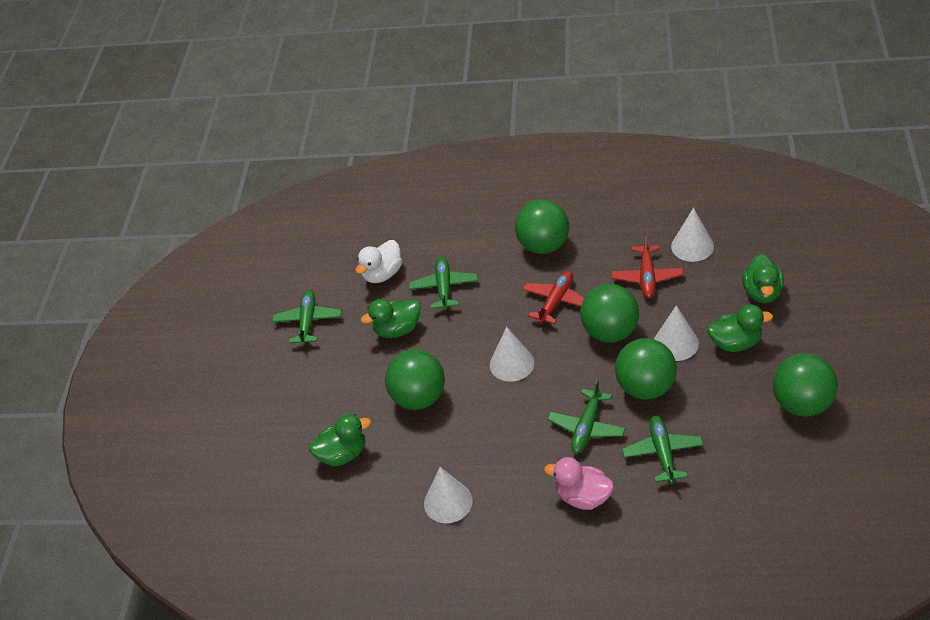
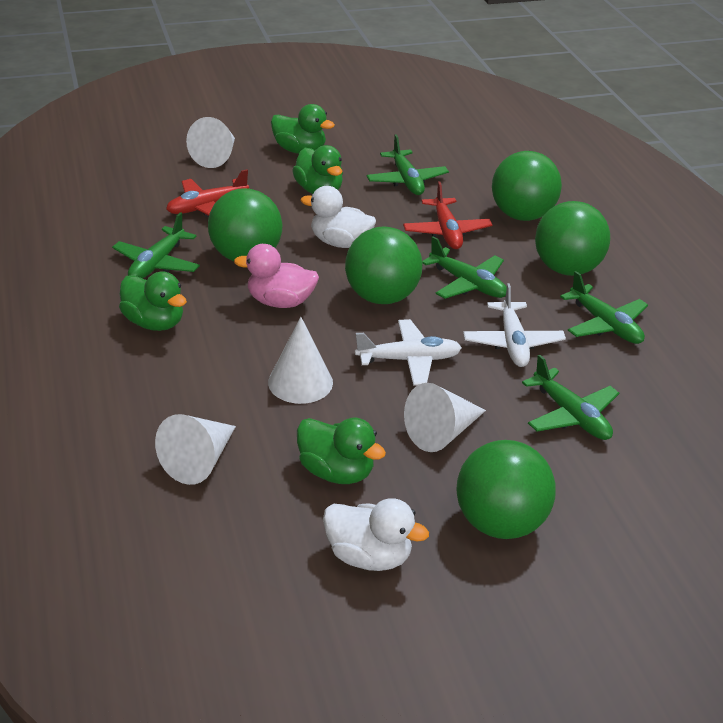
green plane: [272,290,342,346] [409,257,478,310] [547,379,626,453] [622,415,704,484] = 4 -> [112,212,200,278] [367,135,449,195] [422,236,507,299] [522,355,619,440] [560,271,648,344] = 5
white duck: [355,240,402,283] = 1 -> [301,186,376,248] [323,498,429,571] = 2
white plane: none = 0 -> [355,319,462,386] [463,283,566,367] = 2

